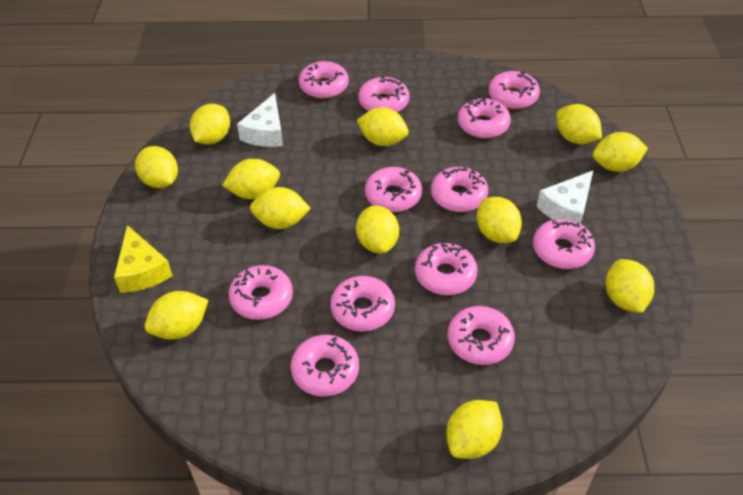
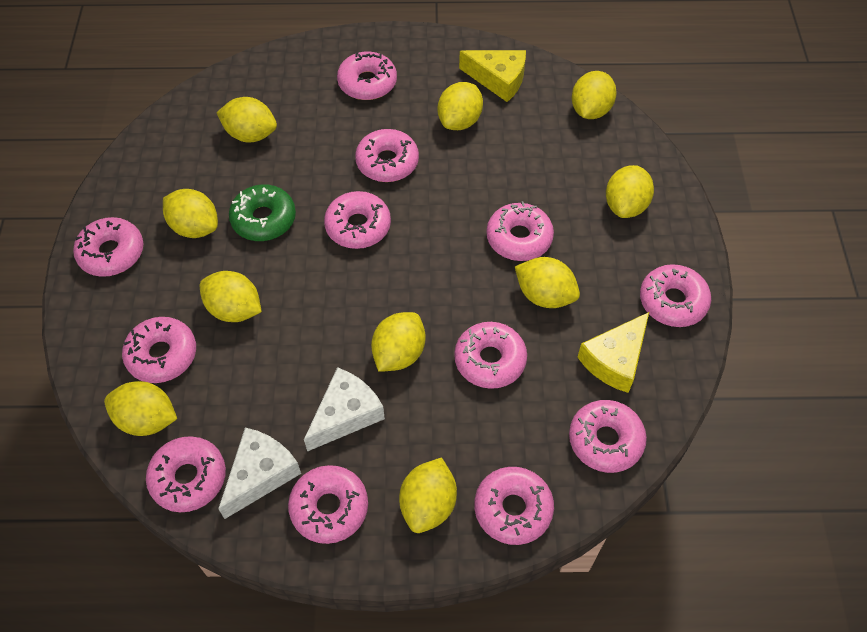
green donut: none = 0 -> [229,184,296,241] = 1
yellow cheese: [114,225,173,293] = 1 -> [459,50,526,102] [577,312,649,393] = 2
yellow lemon: [135,146,178,188] [145,291,208,340] [190,104,230,145] [222,159,280,199] [250,187,311,229] [356,206,399,253] [357,107,409,146] [446,400,503,459] [477,197,522,243] [556,104,602,144] [593,132,648,172] [605,259,654,313] = 12 -> [104,381,177,436] [163,189,218,238] [200,271,262,322] [217,97,277,142] [371,312,426,372] [399,457,457,533] [438,82,483,130] [515,257,580,308] [572,71,617,119] [606,165,654,218] = 10

